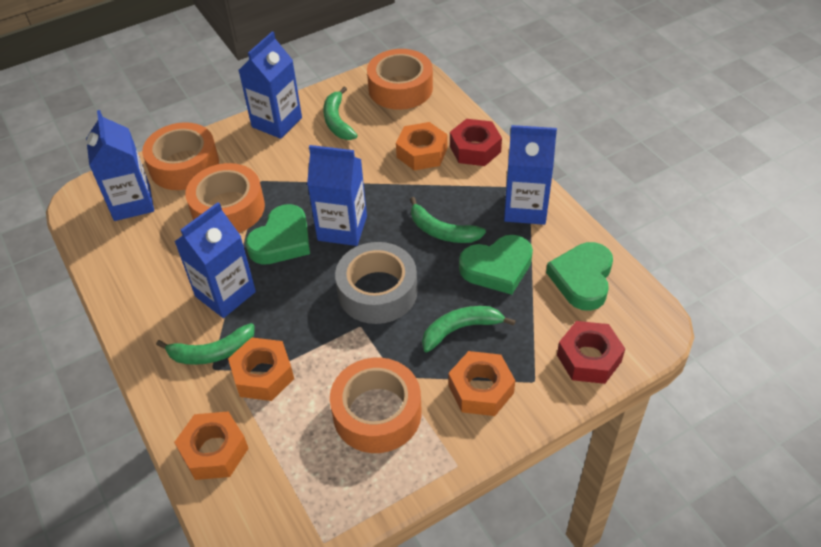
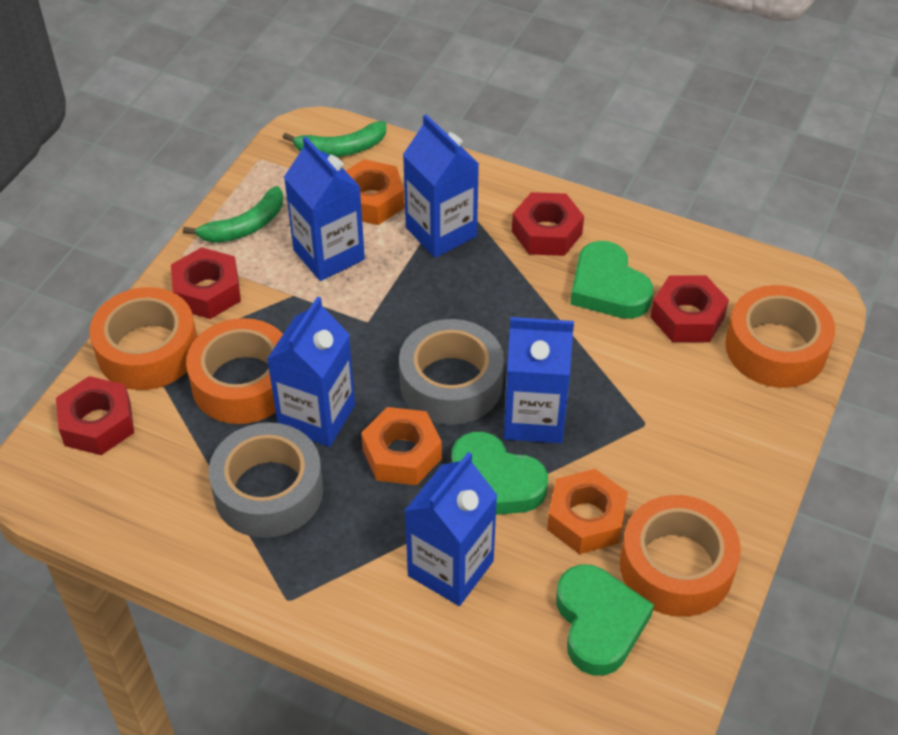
green banana: [156,323,255,365] [323,87,358,140] [410,197,486,243] [422,306,516,353] = 4 -> [183,186,283,243] [283,121,386,157] = 2
grey tape: [335,242,418,324] = 1 -> [209,422,323,538] [399,319,504,425] = 2
orange nut: [174,411,249,480] [228,337,294,401] [396,122,447,171] [449,351,515,416] = 4 -> [346,159,404,225] [361,407,442,485] [547,469,628,554] = 3
red nut: [450,119,502,166] [557,321,625,384] = 2 -> [56,376,134,455] [171,247,241,319] [512,192,584,256] [650,275,729,342] = 4

